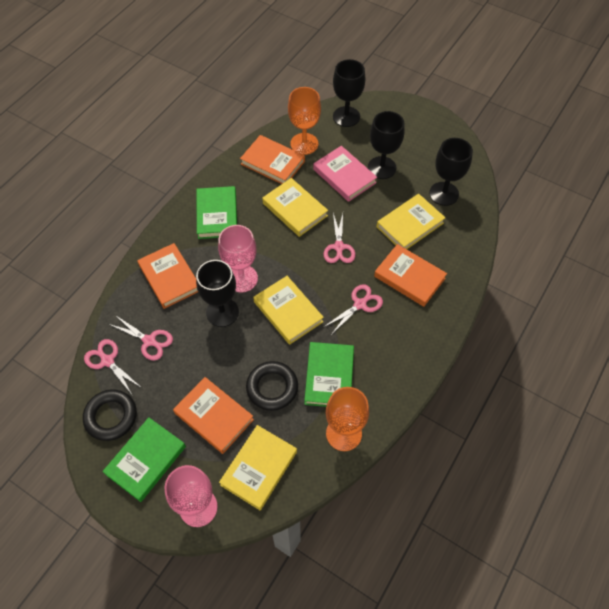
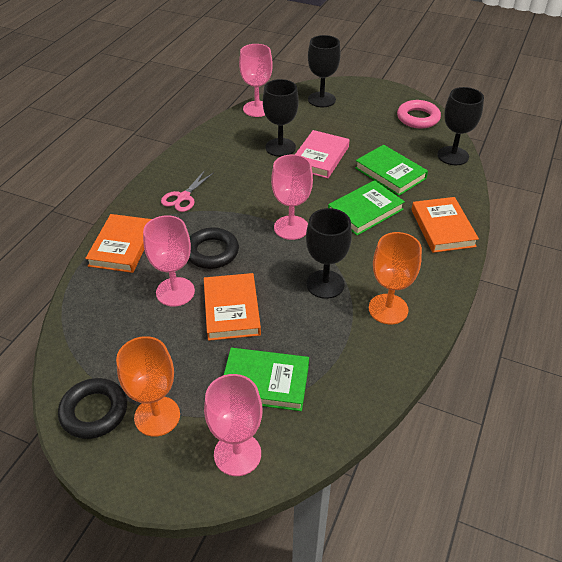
orange book: [137,243,198,309] [173,377,254,454] [240,135,305,184] [374,244,447,307] = 4 -> [85,214,152,273] [204,273,261,341] [411,197,479,253] = 3
pink goblet: [165,465,218,527] [218,225,258,292] = 2 -> [143,215,195,306] [204,374,262,476] [239,44,273,117] [271,154,313,240] = 4
pink ring: none = 0 -> [397,100,441,128] = 1
pink scissors: [84,339,142,396] [109,315,173,360] [324,213,356,263] [324,284,383,335] = 4 -> [161,170,213,212] = 1
yellow book: [219,425,297,510] [253,276,324,345] [262,178,328,237] [377,194,446,249] = 4 -> none = 0

